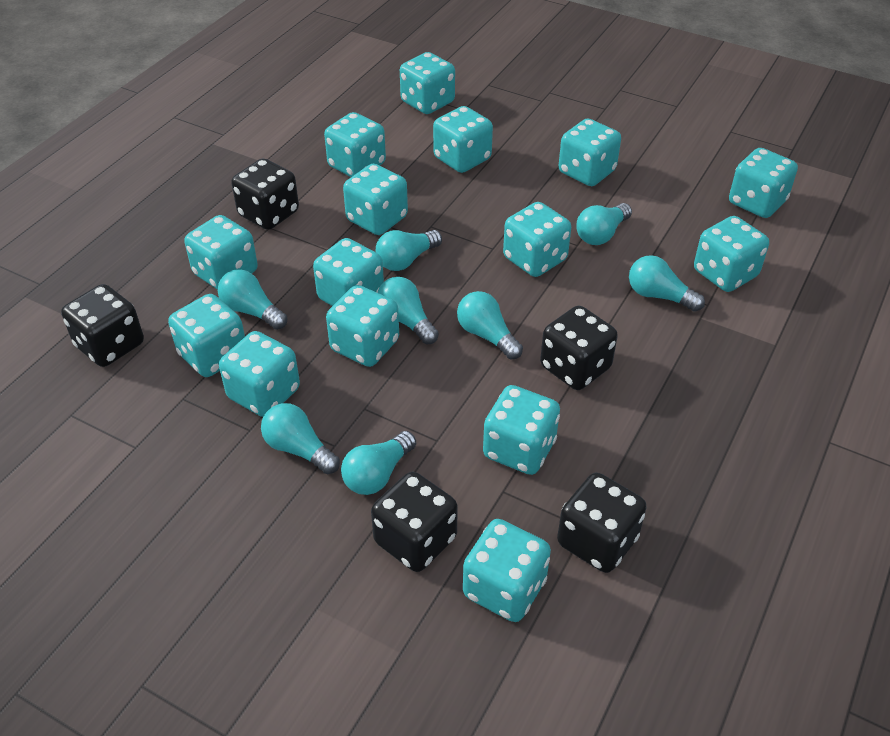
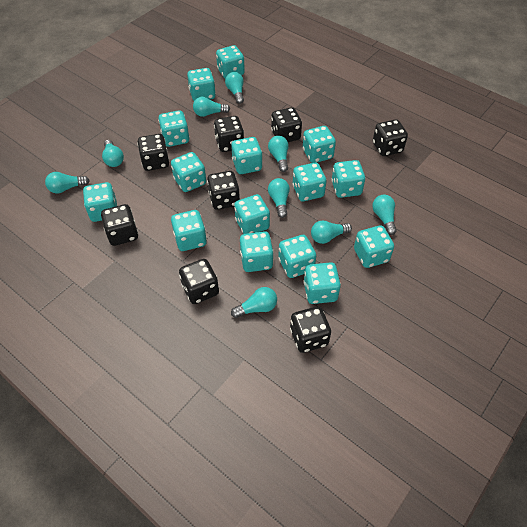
black dice: [61,284,144,367] [231,158,299,230] [371,472,458,572] [540,306,618,390] [557,473,647,573] = 5 -> [101,204,138,246] [137,134,169,171] [179,259,219,304] [207,171,240,210] [214,116,244,152] [271,107,302,142] [290,306,331,353] [373,119,408,156] = 8
turquoise light bulb: [218,269,287,330] [261,403,340,474] [341,431,416,495] [376,230,442,271] [377,277,439,345] [457,291,523,360] [576,203,632,245] [629,255,705,312] = 8 -> [45,172,90,193] [102,140,124,167] [193,97,230,117] [225,72,244,104] [231,287,277,318] [268,136,289,172] [268,178,290,218] [311,221,352,244] [372,195,397,235] = 9

